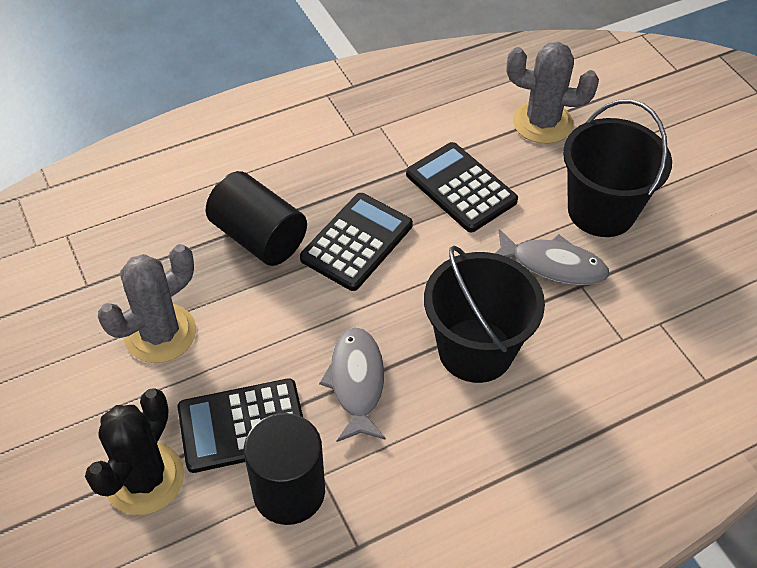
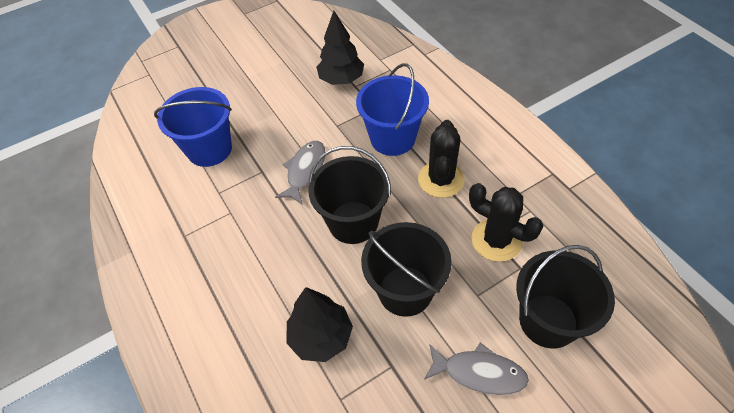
black bucket: [424,245,545,383] [563,99,672,237] = 2 -> [308,146,391,244] [361,222,452,317] [516,245,615,348] = 3
black cactus: [85,389,184,515] = 1 -> [418,120,465,198] [469,183,543,262] = 2
black calculator: [178,378,303,473] [300,193,413,291] [406,142,518,232] = 3 -> none = 0
black cylinder: [206,171,307,266] [244,413,325,525] = 2 -> none = 0
black tree: none = 0 -> [286,287,353,362] [316,11,364,85] = 2
blue bucket: none = 0 -> [154,87,232,167] [356,63,429,156] = 2
grey cactus: [98,244,196,363] [507,42,599,144] = 2 -> none = 0

